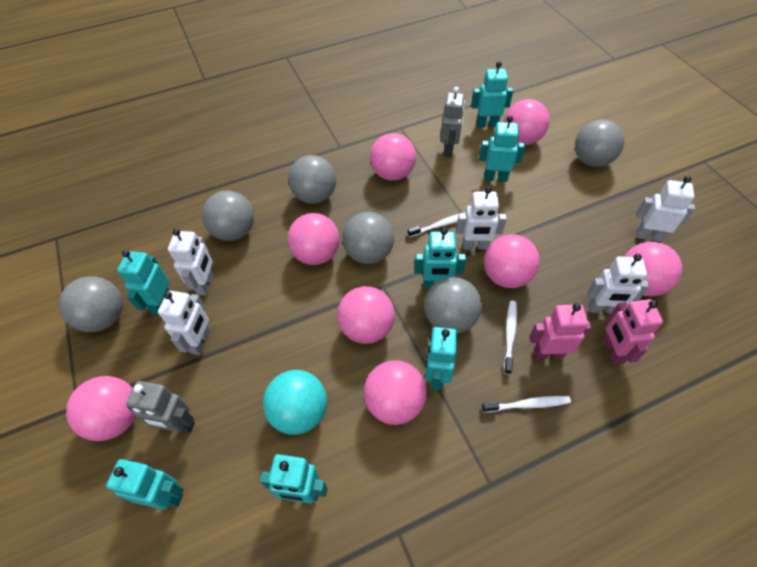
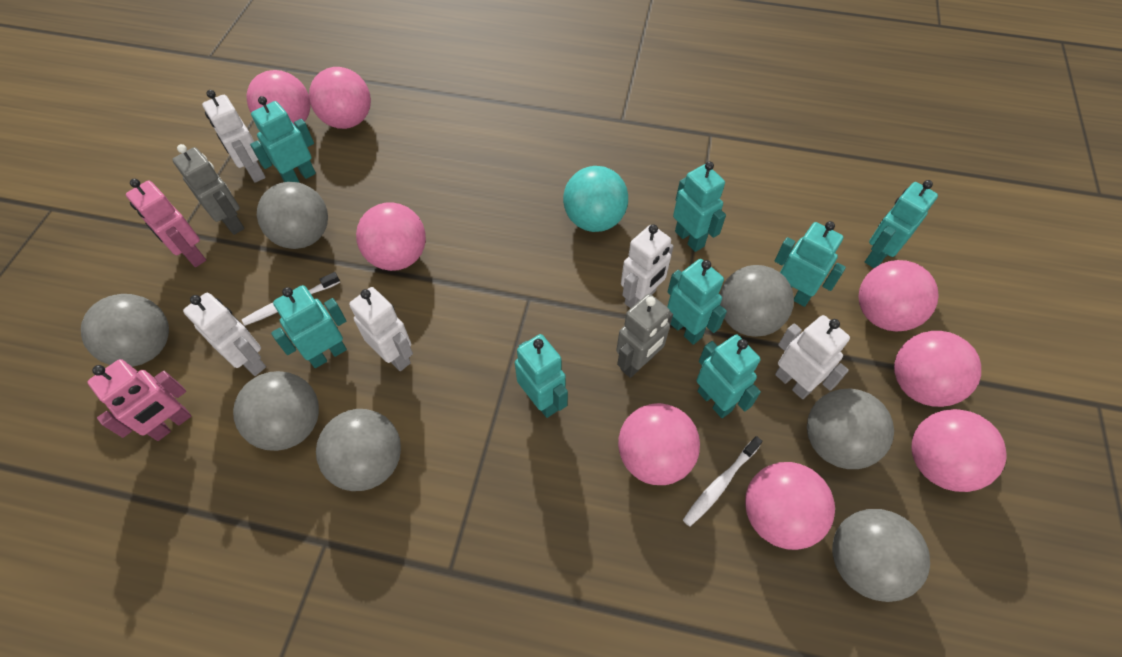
grey ball: [59,276,123,332] [202,191,254,241] [288,155,336,204] [342,212,394,264] [424,277,482,334] [575,119,624,167] = 6 -> [81,294,169,367] [233,371,319,451] [257,182,328,249] [316,409,401,491] [720,265,794,337] [807,388,894,469] [832,509,930,602] = 7
turquoise robot: [106,459,184,510] [117,250,170,316] [260,454,328,504] [415,228,466,288] [425,327,457,391] [471,61,513,128] [479,116,525,182] = 7 -> [250,96,316,183] [271,285,347,368] [515,334,568,418] [667,259,727,345] [673,161,726,252] [696,334,761,418] [775,221,846,307] [865,180,938,268] = 8
white toothbrush: [408,212,466,237] [482,396,571,413] [504,301,517,375] = 3 -> [242,272,340,326] [683,436,763,526] = 2

